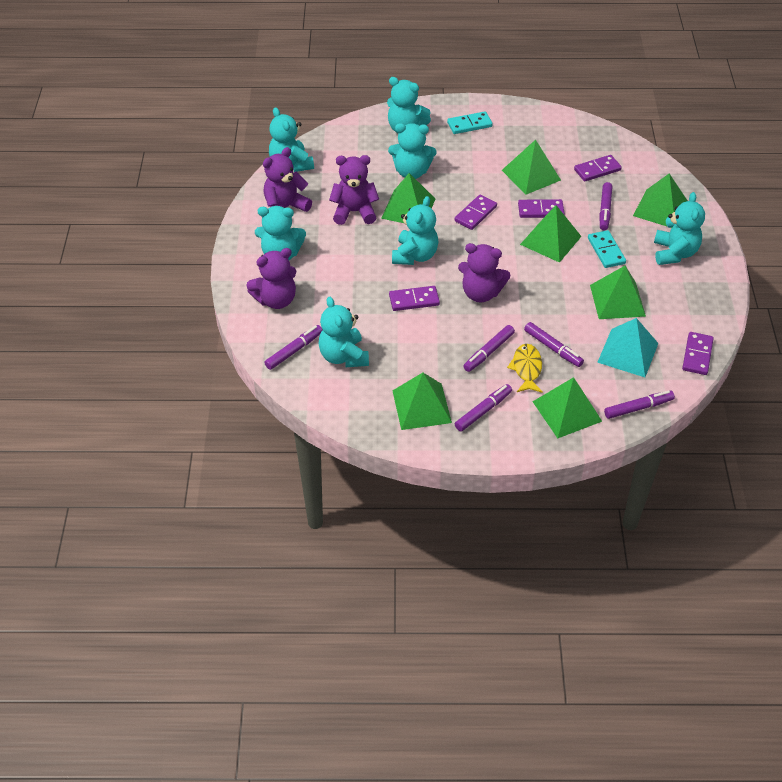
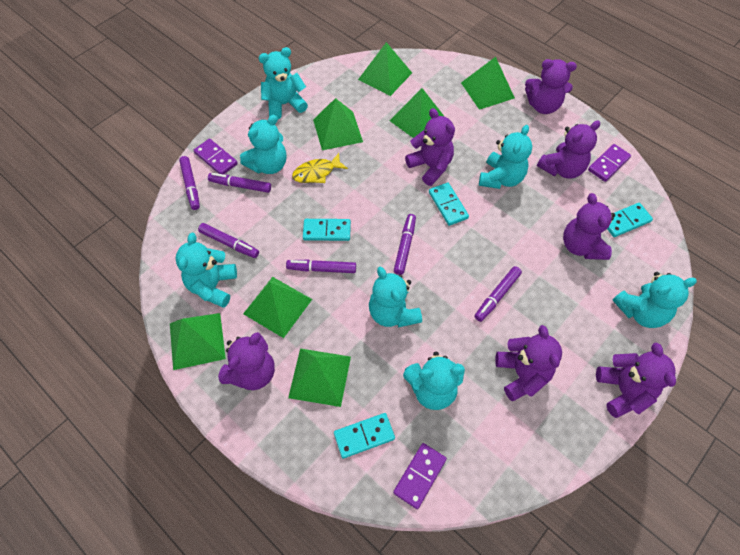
purple domino: [389,286,440,311] [454,195,497,230] [518,199,565,218] [574,155,622,181] [682,332,714,375] = 5 -> [194,139,238,174] [393,443,447,509] [588,144,631,182] = 3
purple teddy bear: [246,248,296,309] [263,147,312,212] [329,155,379,225] [458,243,510,302] = 4 -> [218,332,275,390] [405,108,455,186] [495,325,562,401] [525,59,577,114] [537,120,600,179] [563,193,615,260] [596,343,676,418] = 7
turquoise domino: [447,111,493,134] [588,230,626,268] = 2 -> [303,219,351,241] [334,413,395,459] [429,183,469,226] [607,203,653,237] = 4
turquoise pyramid: [597,318,658,377] = 1 -> none = 0

